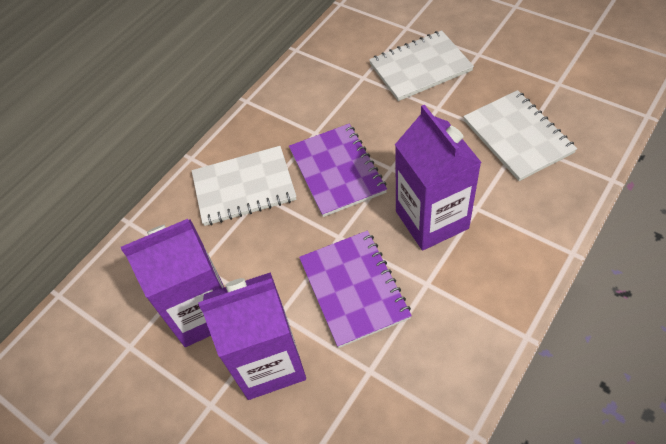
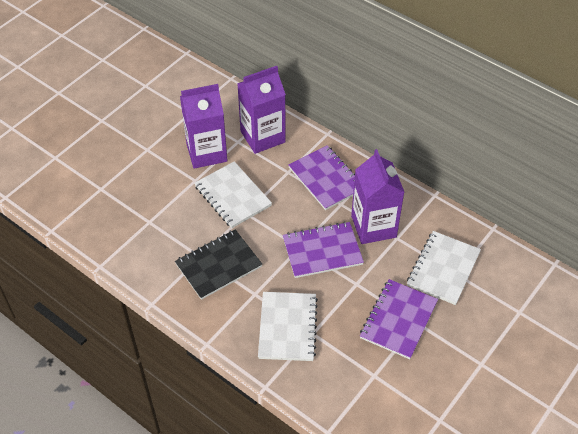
black notebook: none = 0 -> [175,229,262,300] = 1
purple notebook: [289,124,387,217] [299,230,412,348] = 2 -> [283,222,364,278] [288,145,355,210] [360,279,438,359] = 3

